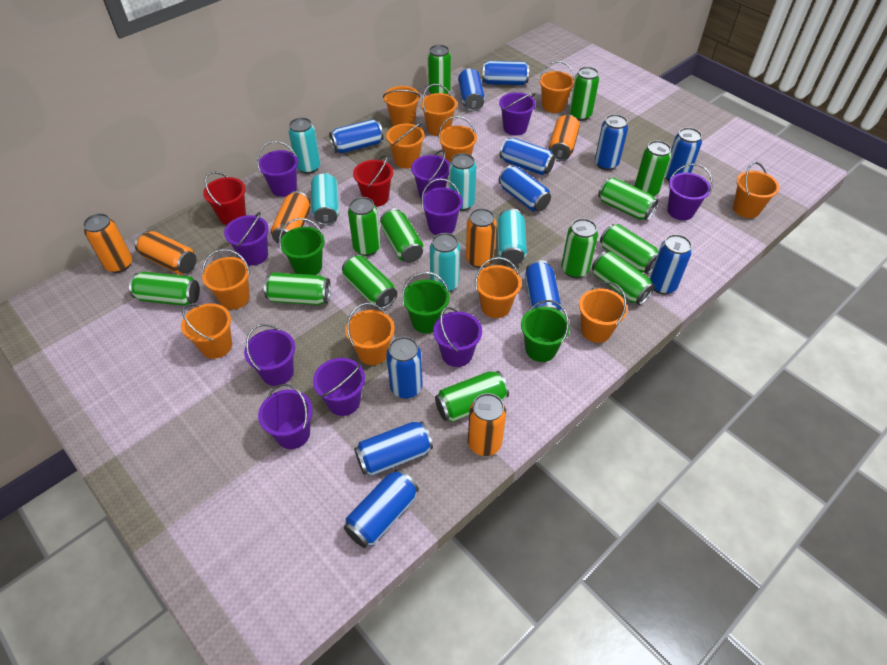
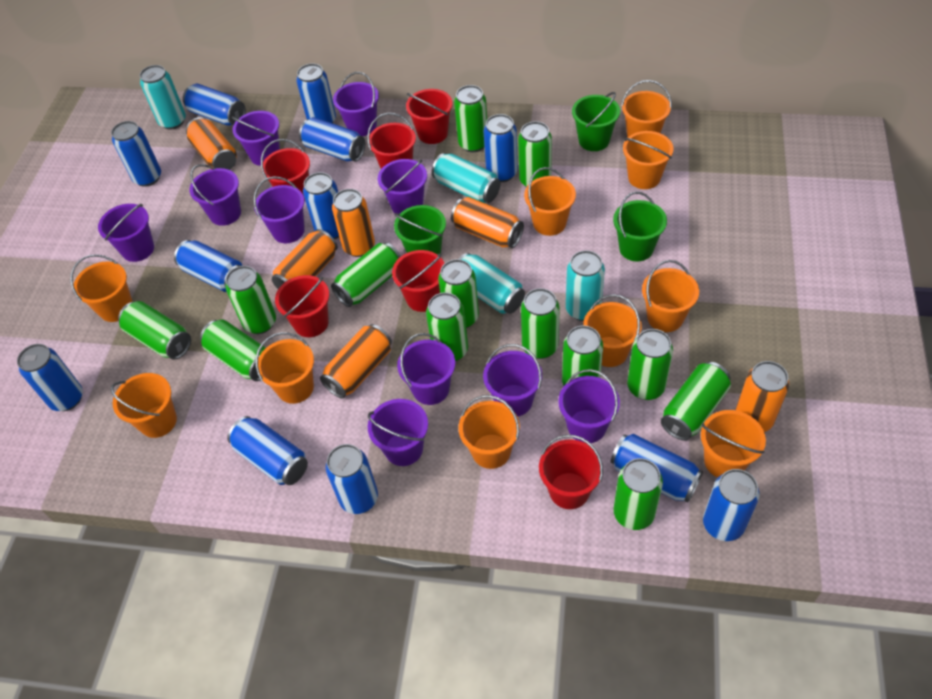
orange bucket: [181,303,232,359] [202,249,250,310] [345,303,395,365] [383,86,420,126] [386,123,424,169] [421,84,457,136] [438,116,477,163] [475,257,521,318] [539,61,575,113] [579,282,627,343] [733,162,780,218] = 11 -> [70,254,133,322] [111,373,177,438] [256,332,314,404] [458,395,520,469] [524,167,576,236] [583,294,641,367] [621,80,672,138] [623,131,673,189] [642,260,699,332] [701,410,766,478] = 10
red bucket: [203,171,246,225] [353,155,393,207] = 2 -> [261,139,310,200] [275,275,329,337] [367,113,416,169] [392,250,445,312] [406,89,453,144] [539,435,603,509] = 6
turquoise can: [288,117,320,174] [311,173,339,226] [430,233,460,292] [449,153,476,211] [497,208,527,265] = 5 -> [140,65,186,130] [432,153,500,203] [459,253,525,314] [566,250,605,321] = 4

